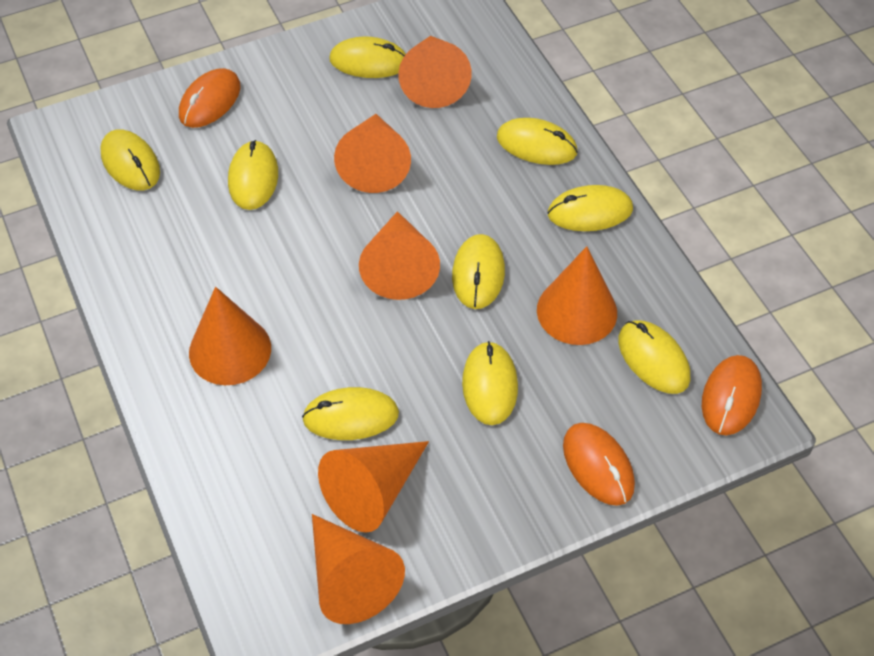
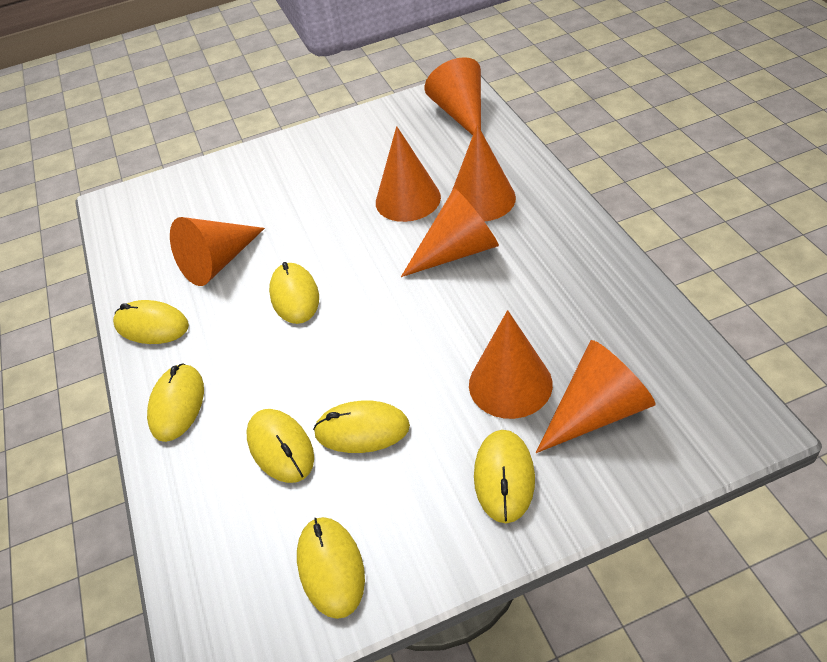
orange mouse: [179,68,241,128] [563,423,635,506] [702,355,762,435] = 3 -> none = 0
yellow mouse: [100,129,160,190] [228,140,278,210] [302,387,399,440] [329,36,406,78] [452,234,505,309] [462,341,518,425] [497,118,578,165] [548,185,633,231] [618,320,690,394] = 9 -> [113,300,189,344] [147,363,204,442] [246,409,314,483] [269,262,319,324] [297,517,365,619] [313,401,410,453] [474,430,535,523] = 7

